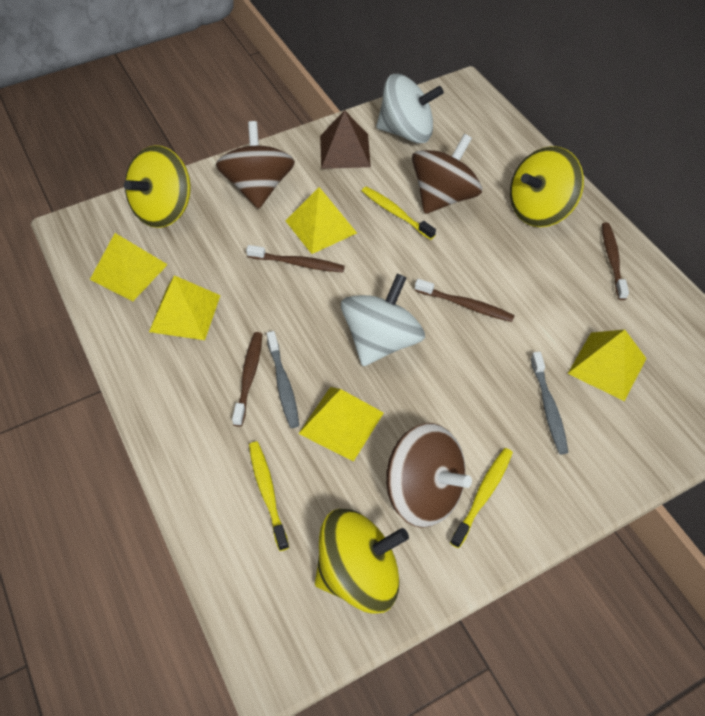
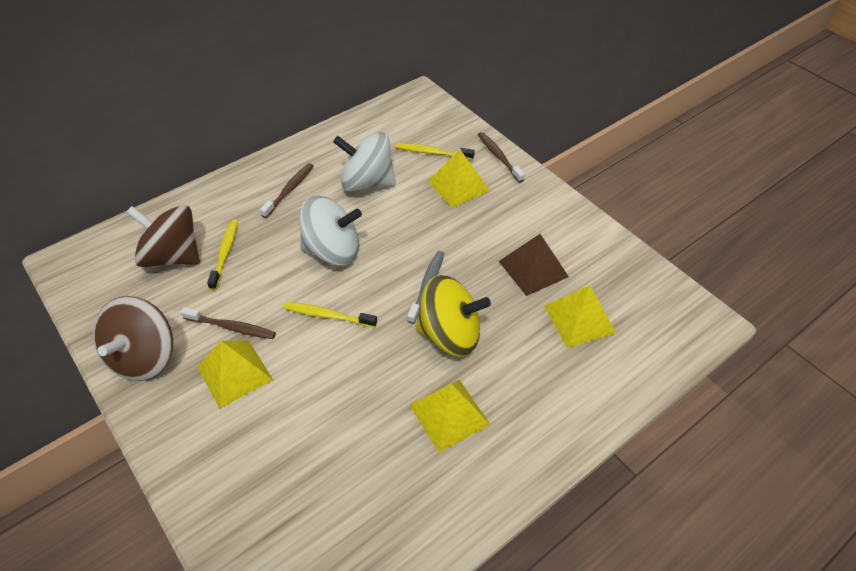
brown spinning top: [216,121,295,209] [386,423,472,528] [412,134,482,214] = 3 -> [93,296,173,381] [126,205,200,267] = 2
brown toothbrush: [232,332,262,427] [246,245,345,272] [415,279,515,322] [602,222,629,300] = 4 -> [181,307,276,339] [260,163,314,218] [478,132,525,183] = 3
grey toothbrush: [267,331,299,428] [531,352,568,454] = 2 -> [407,251,445,324] = 1
yellow pyramid: [90,233,168,301] [149,275,221,340] [286,187,357,254] [298,387,384,462] [568,330,646,401] = 5 -> [197,341,273,409] [410,380,490,452] [427,150,490,208] [544,285,616,348] = 4
yellow spinning top: [124,145,191,228] [315,509,409,614] [510,146,584,227] = 3 -> [415,275,491,357] = 1

